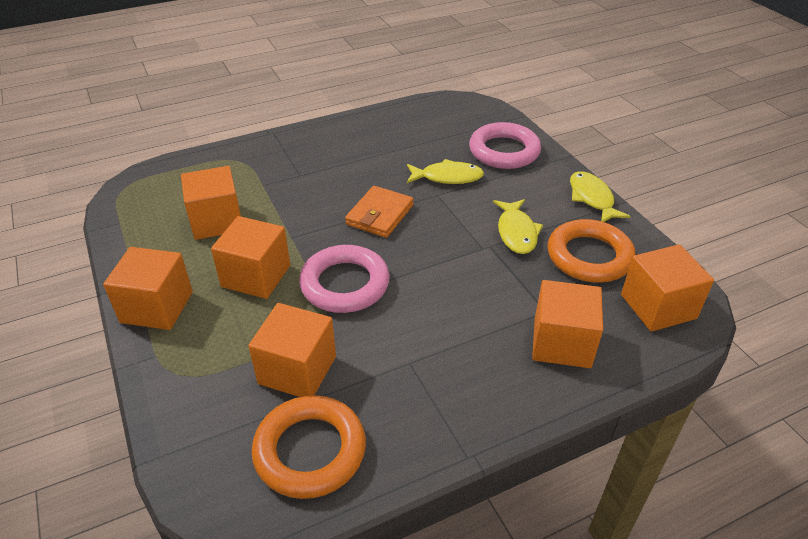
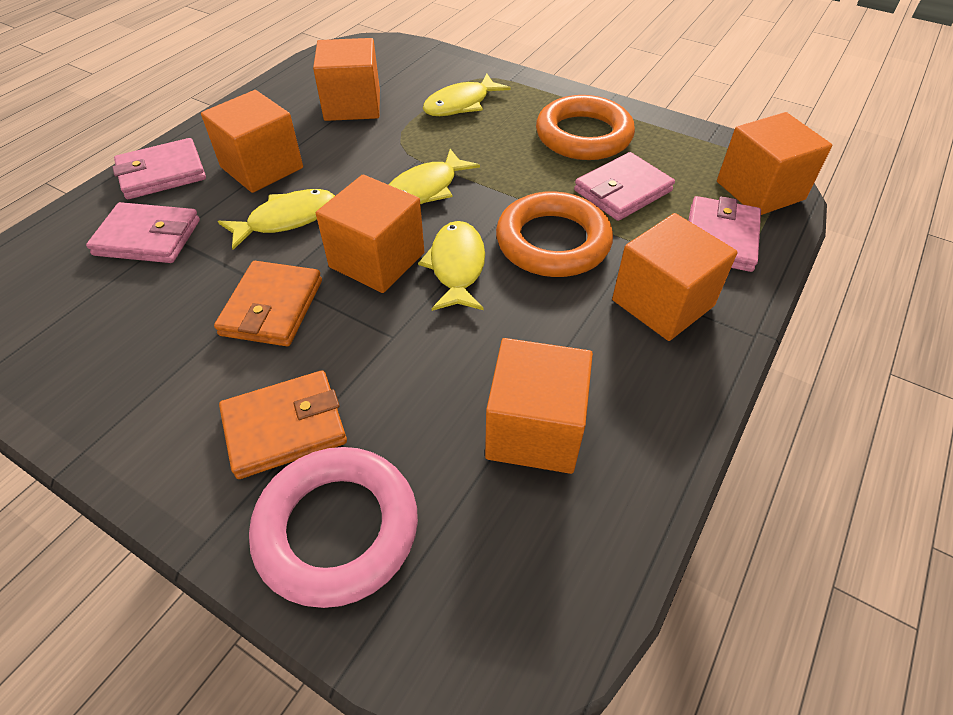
orange wallet: [345,186,414,238] = 1 -> [214,261,322,346] [219,370,347,479] = 2
pink ring: [299,245,390,313] [469,122,541,169] = 2 -> [249,447,418,608] = 1
pink wallet: none = 0 -> [86,202,200,263] [113,138,206,199] [574,152,675,221] [688,196,761,272] = 4
yellow fish: [407,159,484,184] [493,199,543,254] [570,171,631,222] = 3 -> [218,189,335,250] [389,149,480,204] [418,221,485,311] [423,74,511,116] = 4

